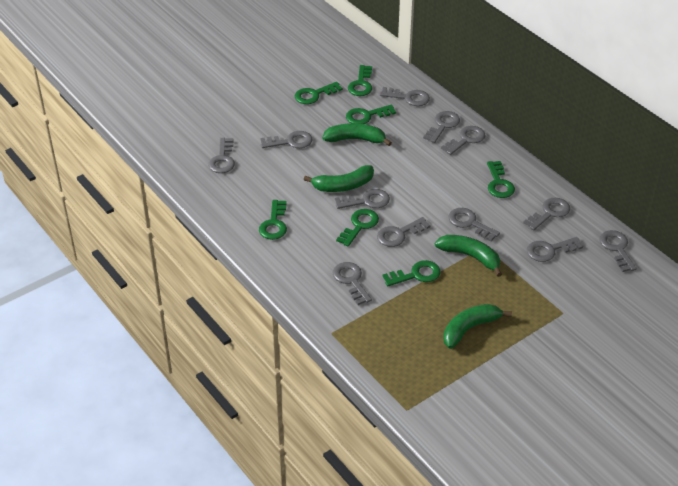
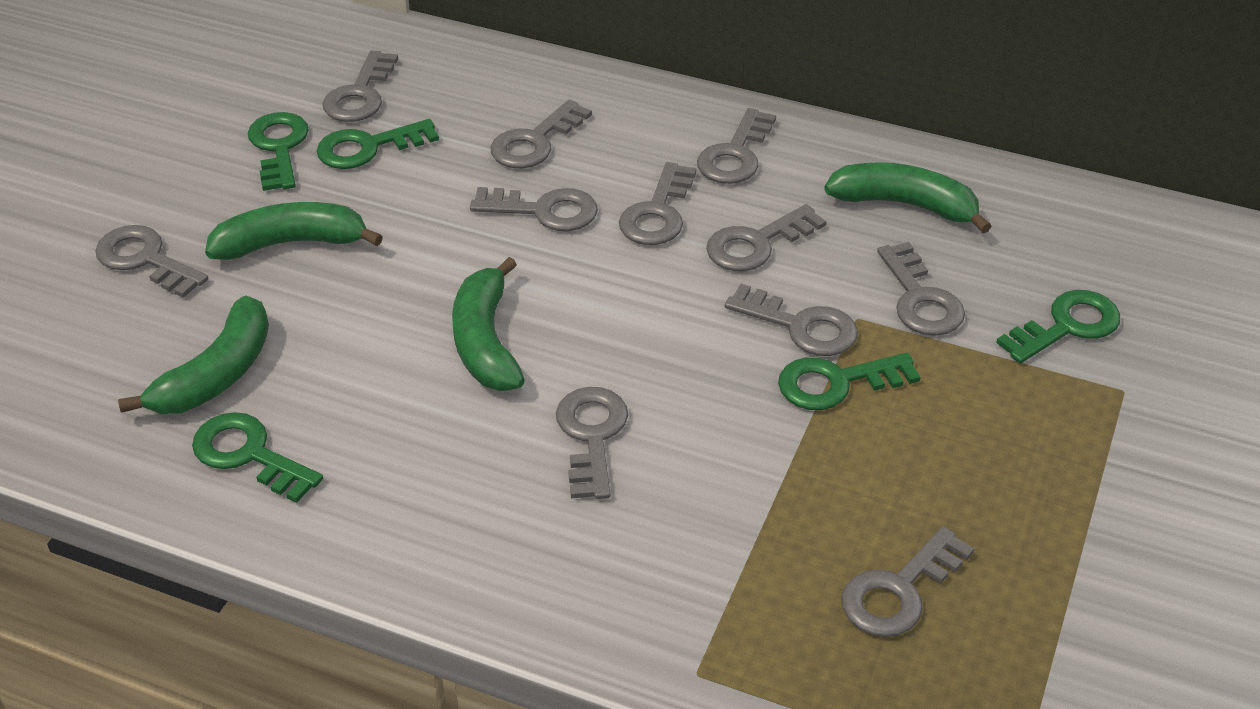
green key: [259,200,287,240] [295,82,343,104] [336,209,379,247] [346,105,396,124] [348,65,372,96] [383,260,441,286] [487,161,515,198] = 7 -> [192,412,323,503] [248,112,309,191] [316,119,439,169] [778,353,921,410] [996,290,1120,364] = 5
grey key: [208,138,235,173] [260,131,313,148] [333,262,372,305] [335,189,390,209] [377,217,430,247] [380,87,430,106] [423,111,460,143] [441,126,485,155] [448,208,500,241] [523,198,570,230] [527,237,583,262] [599,230,637,272] = 12 -> [95,225,208,298] [323,50,398,122] [470,187,598,231] [490,100,592,168] [556,387,628,499] [619,162,696,245] [697,108,776,184] [706,204,827,271] [725,284,858,356] [841,526,974,637] [877,242,965,336] = 11

